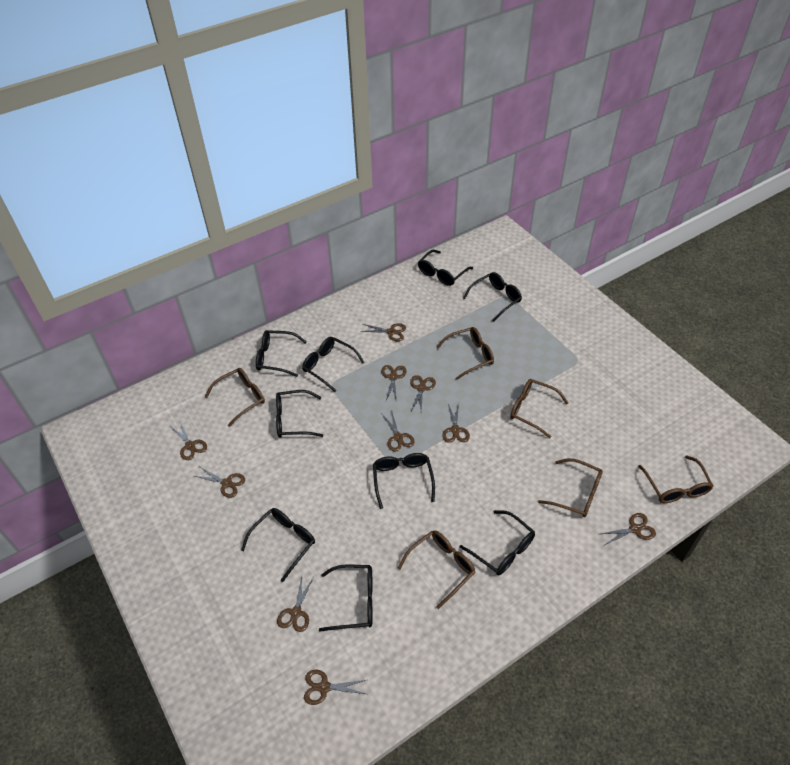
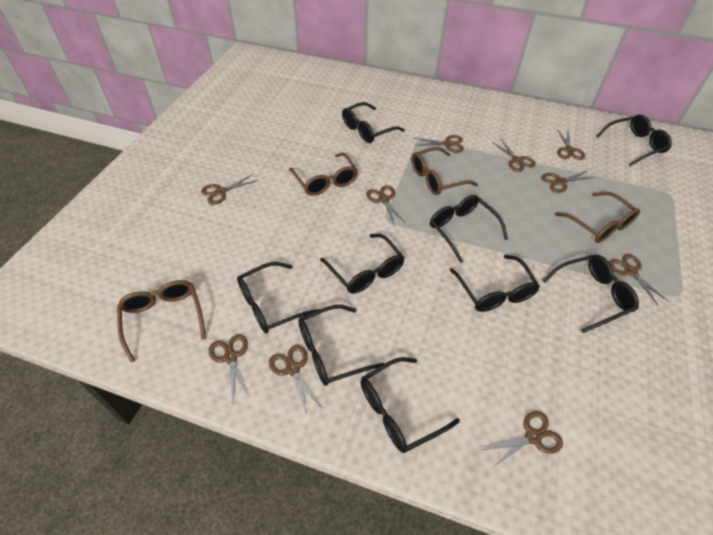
brown glasses: [205,368,265,427] [398,531,475,609] [436,327,494,380] [510,379,568,438] [538,458,603,517] [638,455,713,503] = 6 -> [117,280,206,363] [289,153,358,196] [411,147,478,195] [555,192,640,243] = 4

